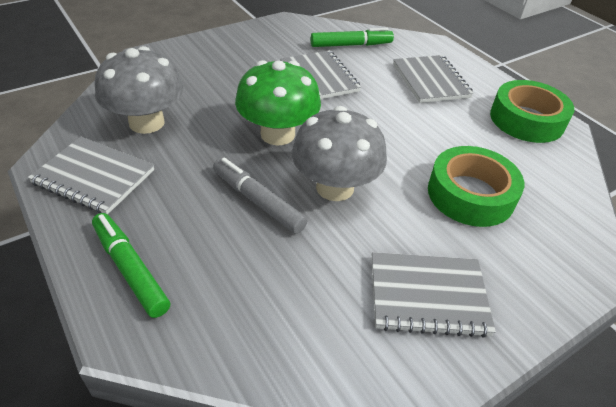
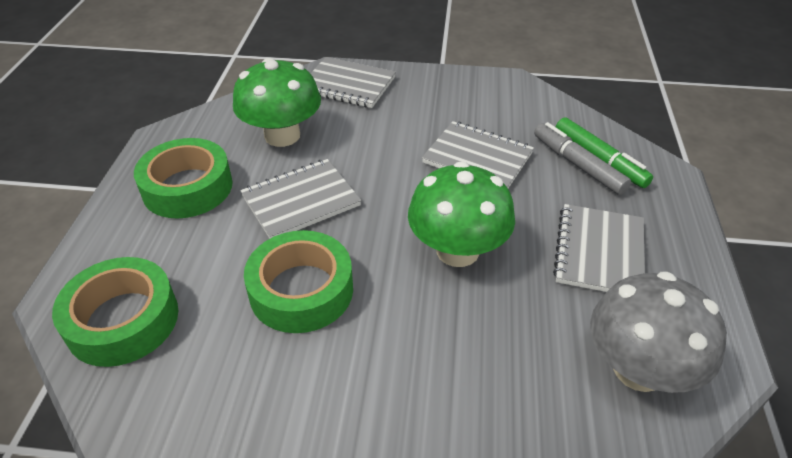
green marker: [92,213,170,318] [311,28,394,47] = 2 -> [556,117,653,188] = 1
green mushroom: [235,60,321,146] = 1 -> [233,58,321,147] [408,161,515,267] = 2
green tape: [428,146,524,227] [490,80,574,143] = 2 -> [52,257,178,367] [134,138,233,219] [244,230,353,333] = 3
grey mushroom: [95,46,184,134] [292,106,387,201] = 2 -> [590,271,727,393] = 1

